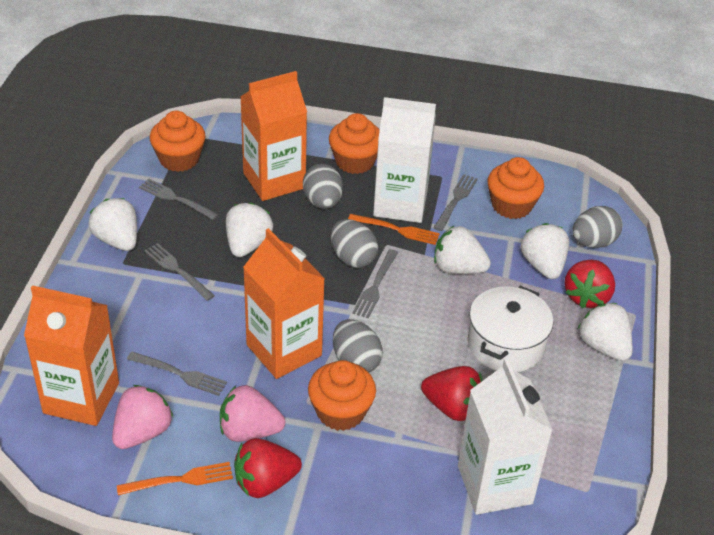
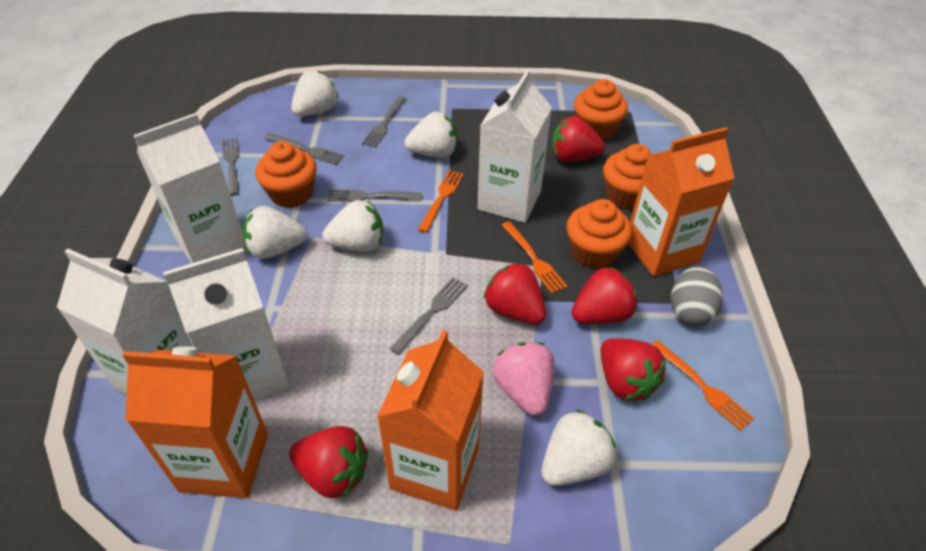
grey egg: [303,164,343,209] [331,219,378,268] [333,319,383,372] [572,206,623,248] = 4 -> [671,266,723,326] = 1
orange fork: [117,462,233,495] [348,214,440,245] = 2 -> [418,170,464,233] [502,221,568,294] [651,340,755,431] = 3
pink strawberry: [112,385,173,449] [220,385,285,442] = 2 -> [493,342,554,416] = 1
red strawberry: [234,438,302,498] [421,366,482,421] [564,260,615,308] = 3 -> [289,426,368,498] [483,262,546,324] [552,116,605,162] [571,266,637,324] [600,338,666,401] = 5
white carton: [373,97,436,223] [458,358,553,515] = 2 -> [57,249,193,395] [133,113,246,263] [163,248,289,401] [477,70,552,223] = 4
white pot: [468,286,553,372] = 1 -> none = 0

